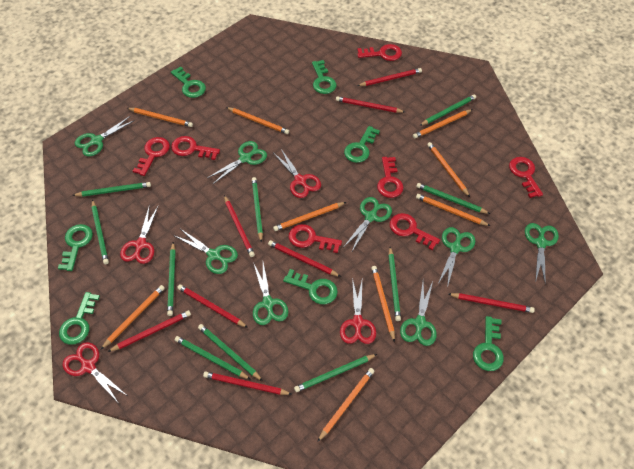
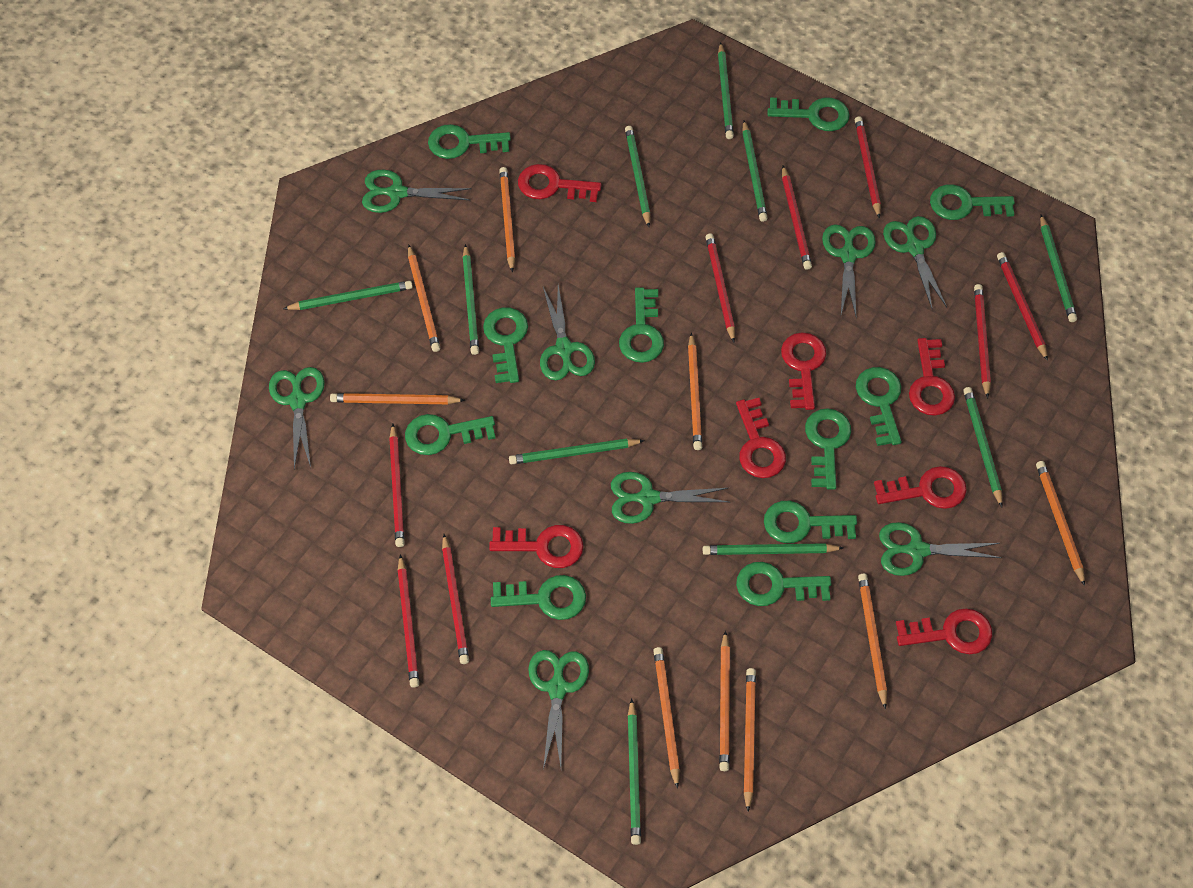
green key: [58,224,93,271] [59,292,100,345] [171,66,206,98] [283,269,338,304] [312,60,336,94] [344,126,380,163] [473,316,504,371] = 7 -> [405,414,496,455] [428,124,511,159] [483,307,528,383] [491,575,586,620] [619,287,664,363] [736,562,832,606] [764,501,857,543] [767,97,850,131] [805,408,851,490] [856,367,902,446] [930,184,1015,220] = 11
red scissors: [63,342,126,402] [120,207,158,264] [274,149,321,198] [340,278,376,344] = 4 -> none = 0

